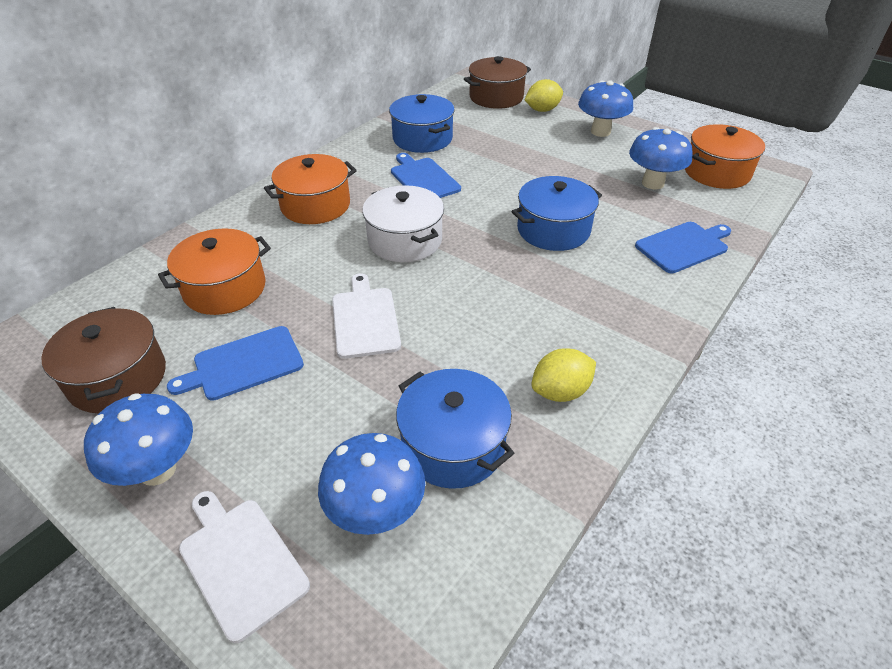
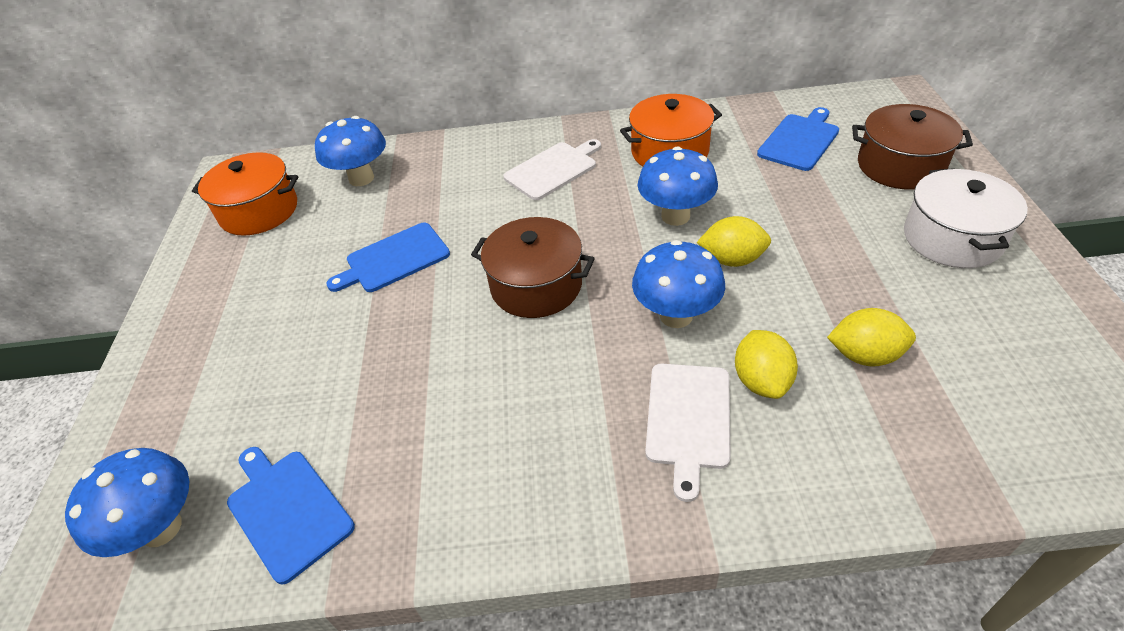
blue pot: [389,94,455,153] [396,369,514,489] [511,176,602,251] = 3 -> none = 0
orange pot: [158,228,271,315] [264,154,357,224] [685,124,765,189] = 3 -> [192,152,298,236] [620,94,722,166] = 2
yellow lemon: [525,79,563,112] [531,348,596,402] = 2 -> [697,216,771,267] [735,330,798,399] [827,308,916,367] = 3

